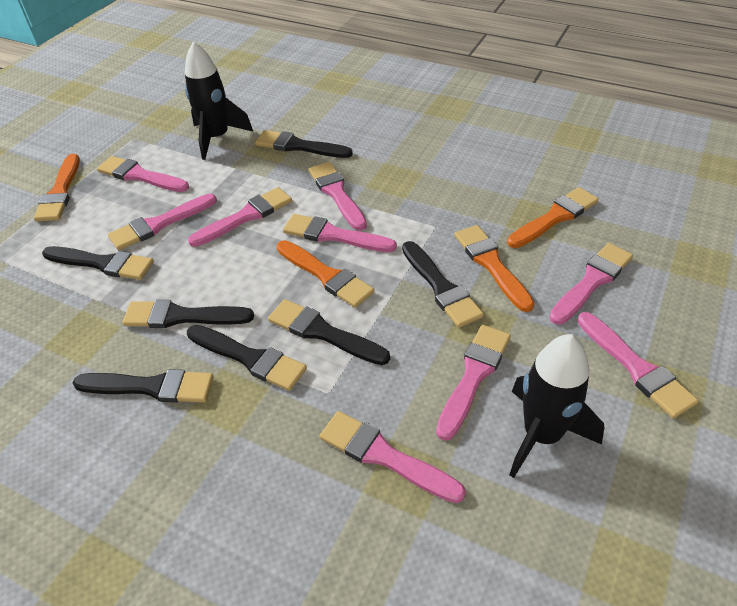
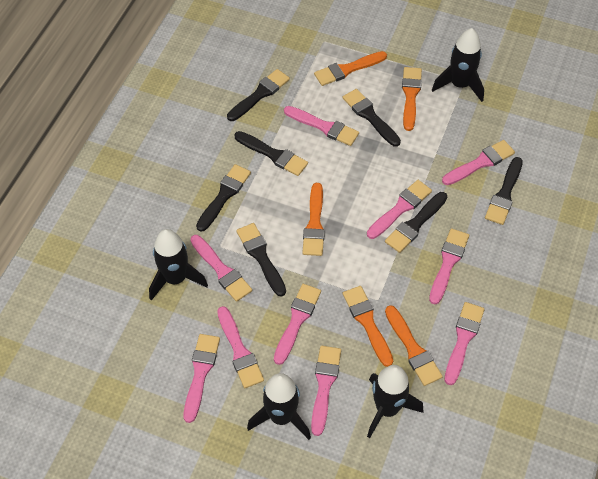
black rocket: [185,41,253,160] [509,334,604,478] = 2 -> [149,229,208,301] [247,373,311,440] [367,365,423,438] [432,28,484,102] = 4
orange brush: [34,154,80,222] [277,240,374,308] [454,225,534,312] [507,187,599,248] = 4 -> [302,183,325,256] [314,51,387,86] [343,286,393,367] [385,305,443,386] [402,67,422,131] = 5
pink brush: [97,156,189,192] [108,194,217,250] [188,187,292,247] [283,214,397,252] [308,162,367,231] [320,411,466,503] [436,325,511,441] [549,243,633,325] [577,312,698,418] = 9 -> [184,334,220,423] [190,235,252,302] [217,306,264,388] [274,284,321,365] [284,106,359,146] [311,346,341,436] [367,180,432,239] [429,228,469,304] [442,140,515,185] [445,302,485,385] = 10

